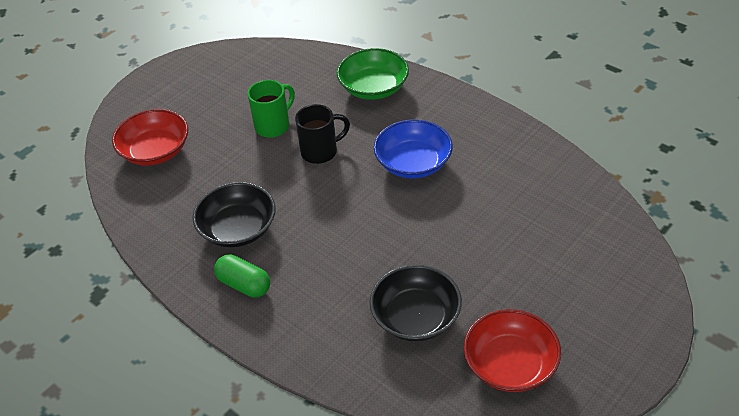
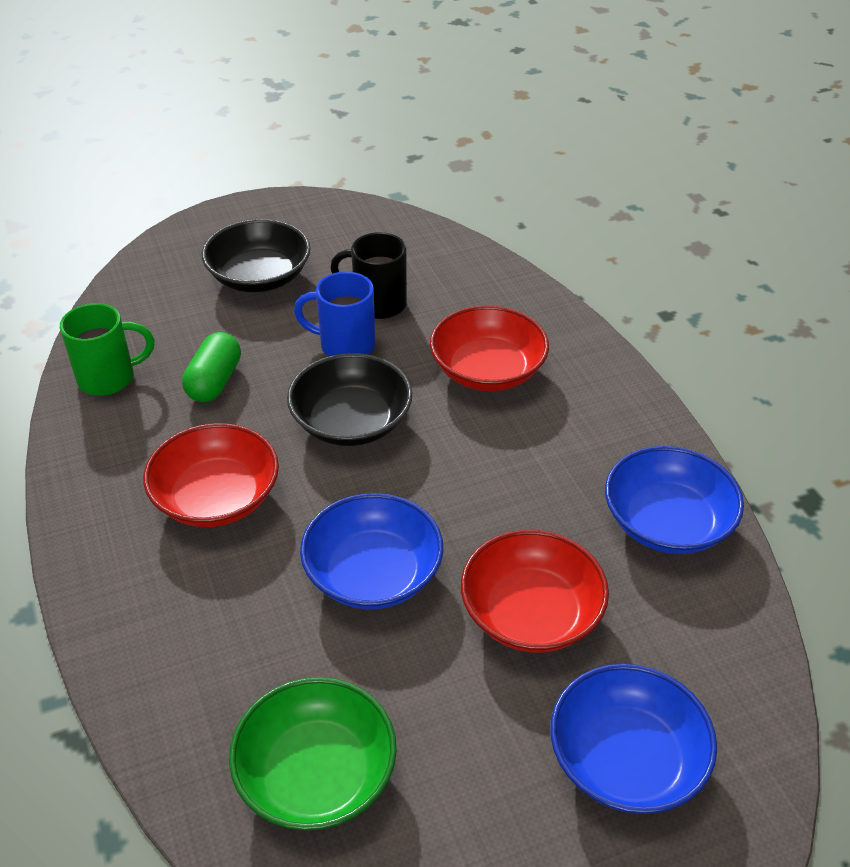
blue bowl: [374,119,453,179] = 1 -> [300,493,443,609] [550,664,717,814] [605,446,744,554] = 3
blue mug: none = 0 -> [294,272,375,356] = 1
red bowl: [112,109,188,166] [464,309,561,392] = 2 -> [143,423,279,527] [430,305,549,391] [461,530,609,653] = 3

